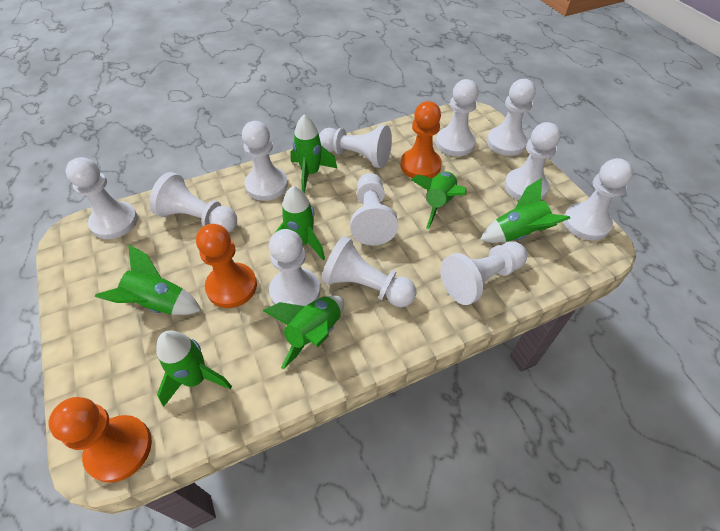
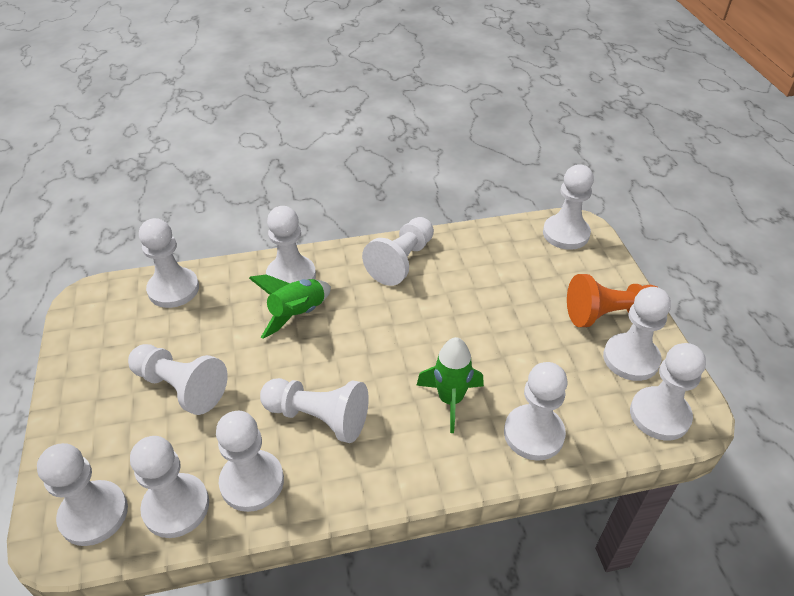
green rocket: [95,244,202,315] [156,330,232,407] [263,295,344,369] [275,186,325,260] [291,115,337,193] [411,172,466,229] [480,178,570,243] = 7 -> [249,274,331,339] [416,337,484,433] = 2
orange pawn: [48,397,152,483] [196,224,257,308] [400,101,442,178] = 3 -> [567,274,659,327] = 1

